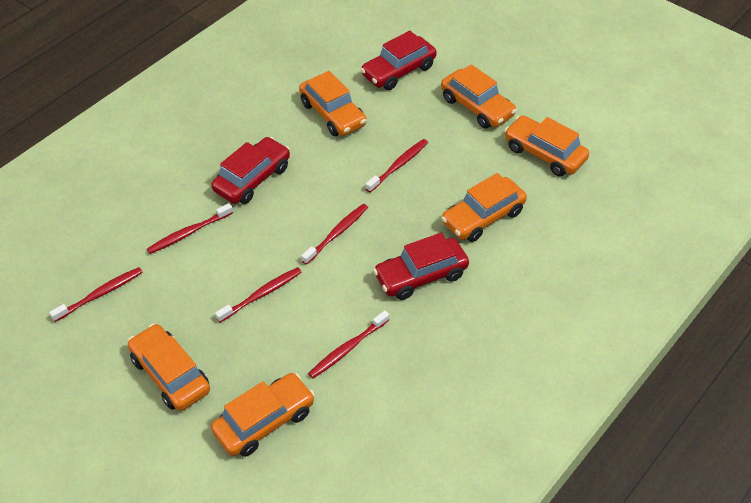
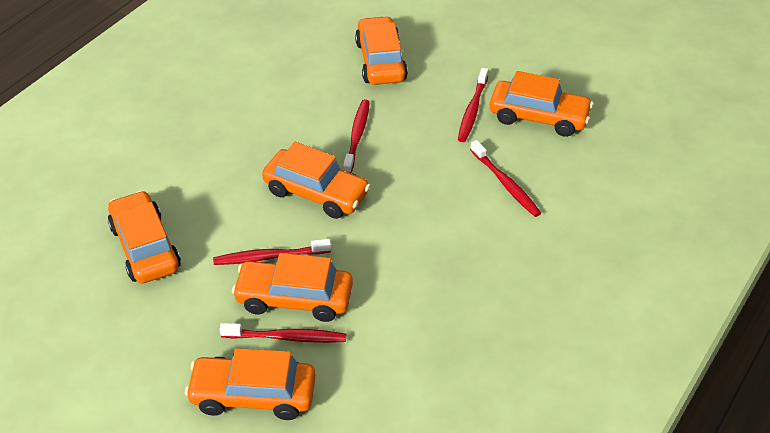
red car: [211,137,290,204] [360,31,436,90] [373,233,469,300] = 3 -> none = 0
red toothbrush: [49,267,143,322] [147,203,233,254] [215,267,302,322] [301,204,368,265] [308,310,389,378] [366,139,428,192] = 6 -> [213,239,331,265] [220,323,346,343] [343,99,370,173] [458,68,488,142] [470,140,541,217] = 5

